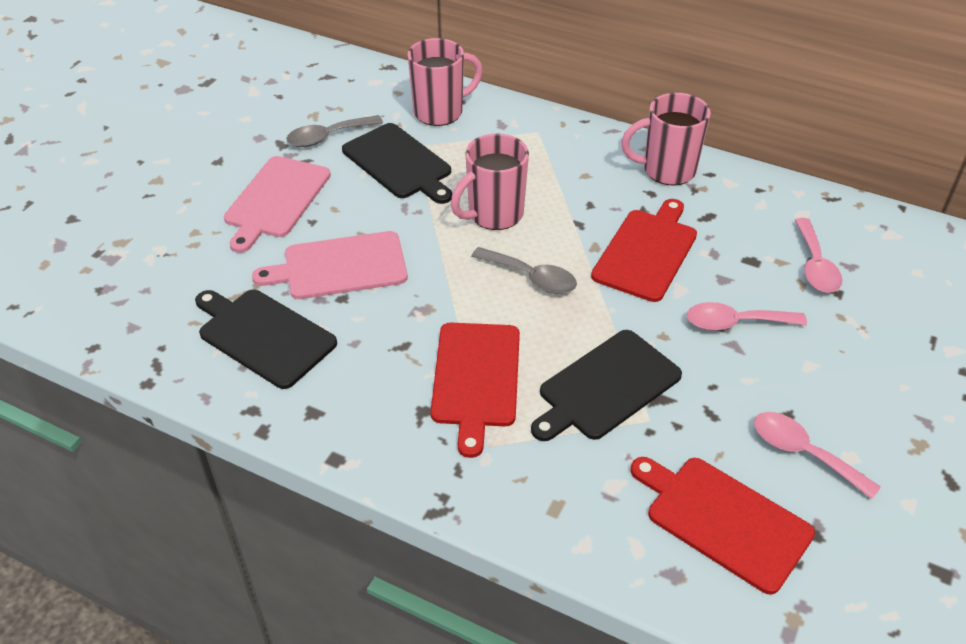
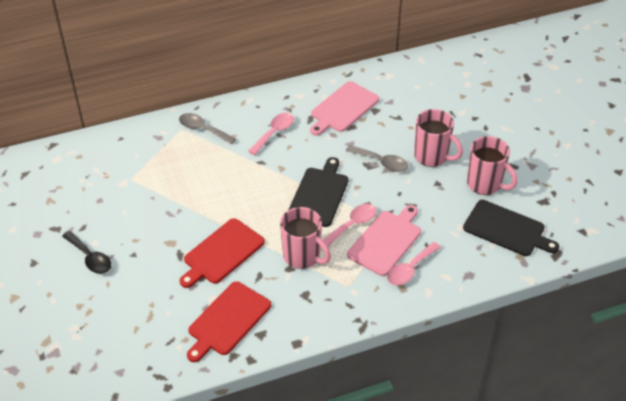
black cutting board: [195,290,337,389] [342,123,452,204] [531,330,682,441] = 3 -> [289,157,348,227] [463,200,559,256] = 2
black spoon: none = 0 -> [62,231,111,274] = 1
red cutting board: [431,323,520,458] [591,199,697,302] [631,457,815,595] = 3 -> [180,218,265,288] [187,281,271,362] = 2

